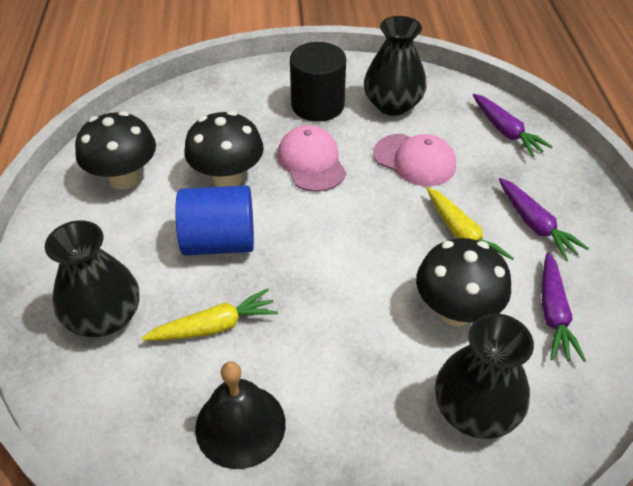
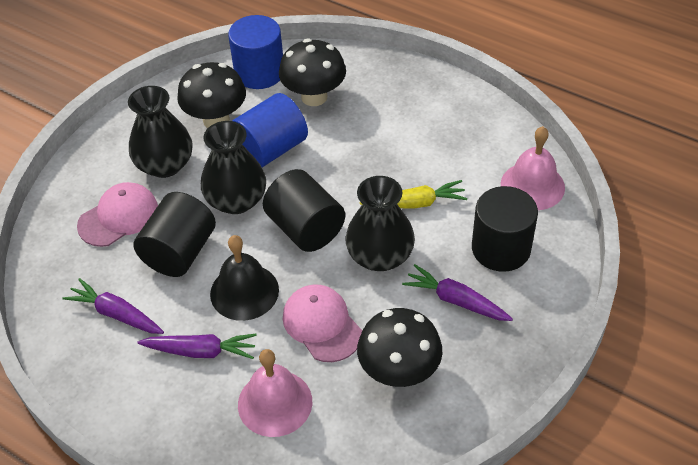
black cylinder: [290,42,346,122] = 1 -> [134,192,216,277] [263,169,345,252] [472,186,538,272] = 3
blue cylinder: [175,185,254,255] = 1 -> [228,15,283,89] [232,93,308,167] = 2
pink bell: none = 0 -> [238,349,312,437] [501,126,565,210] = 2
yellow carrot: [142,289,278,341] [427,187,514,260] = 2 -> [360,180,467,209] = 1

